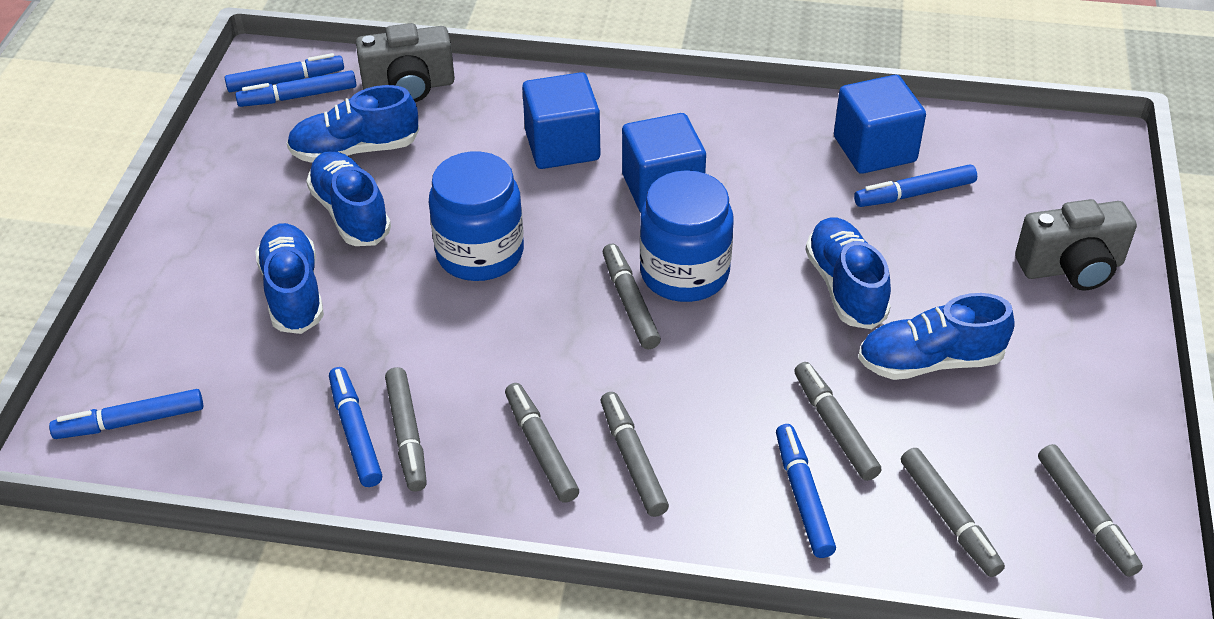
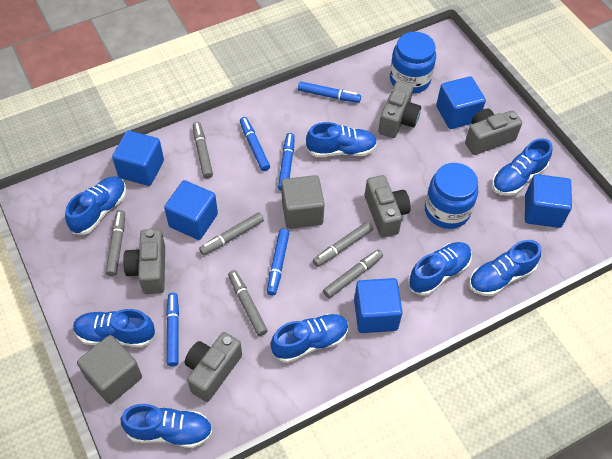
blue cube: [522,72,600,169] [622,113,706,212] [834,75,926,174] = 3 -> [112,130,164,186] [164,180,218,240] [354,278,403,333] [436,76,486,129] [525,174,572,228] = 5
blue marker: [49,389,203,439] [225,53,344,92] [235,71,356,107] [329,367,382,487] [776,424,836,558] [854,164,977,207] = 6 -> [166,293,179,366] [240,117,270,171] [267,229,289,295] [278,133,295,191] [298,81,361,103] = 5
blue shoe: [255,223,324,334] [287,85,419,163] [306,151,391,246] [805,218,891,329] [858,293,1015,380] = 5 -> [65,176,126,235] [73,309,155,347] [121,404,213,448] [271,314,349,363] [306,122,377,157] [408,242,472,296] [469,240,541,296] [492,138,552,196] = 8
grey camera: [356,23,455,102] [1015,199,1137,291] = 2 -> [123,229,165,294] [185,332,242,402] [365,175,411,238] [378,81,421,138] [465,109,522,155] = 5
grey cube: none = 0 -> [77,335,142,404] [281,175,325,229] = 2
grey marker: [385,367,427,492] [505,383,579,503] [601,392,669,517] [603,244,661,349] [794,362,881,481] [901,448,1005,577] [1038,444,1143,577] = 7 -> [106,210,125,276] [193,122,213,179] [199,213,264,255] [228,270,268,336] [313,221,373,267] [323,250,383,298] = 6

